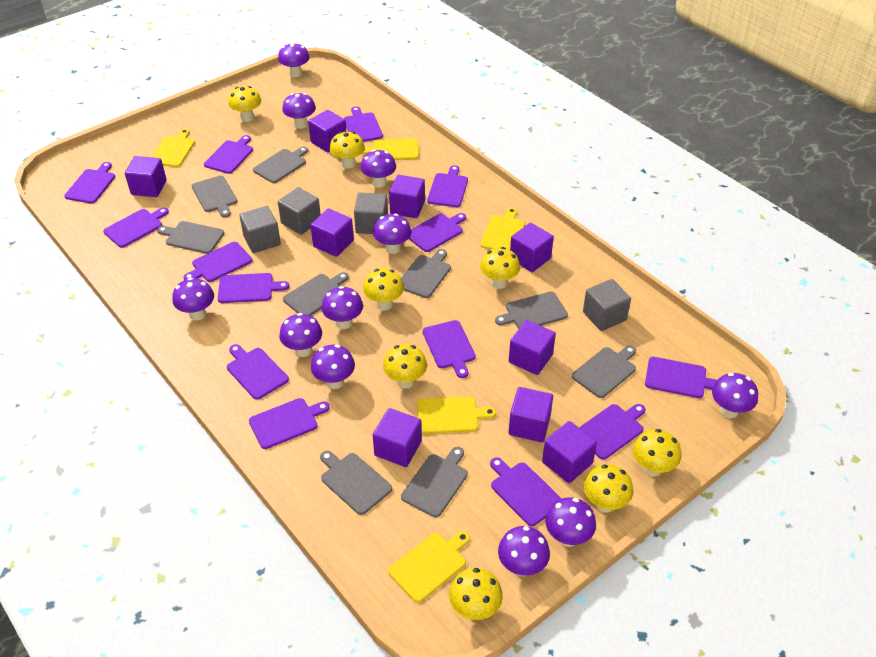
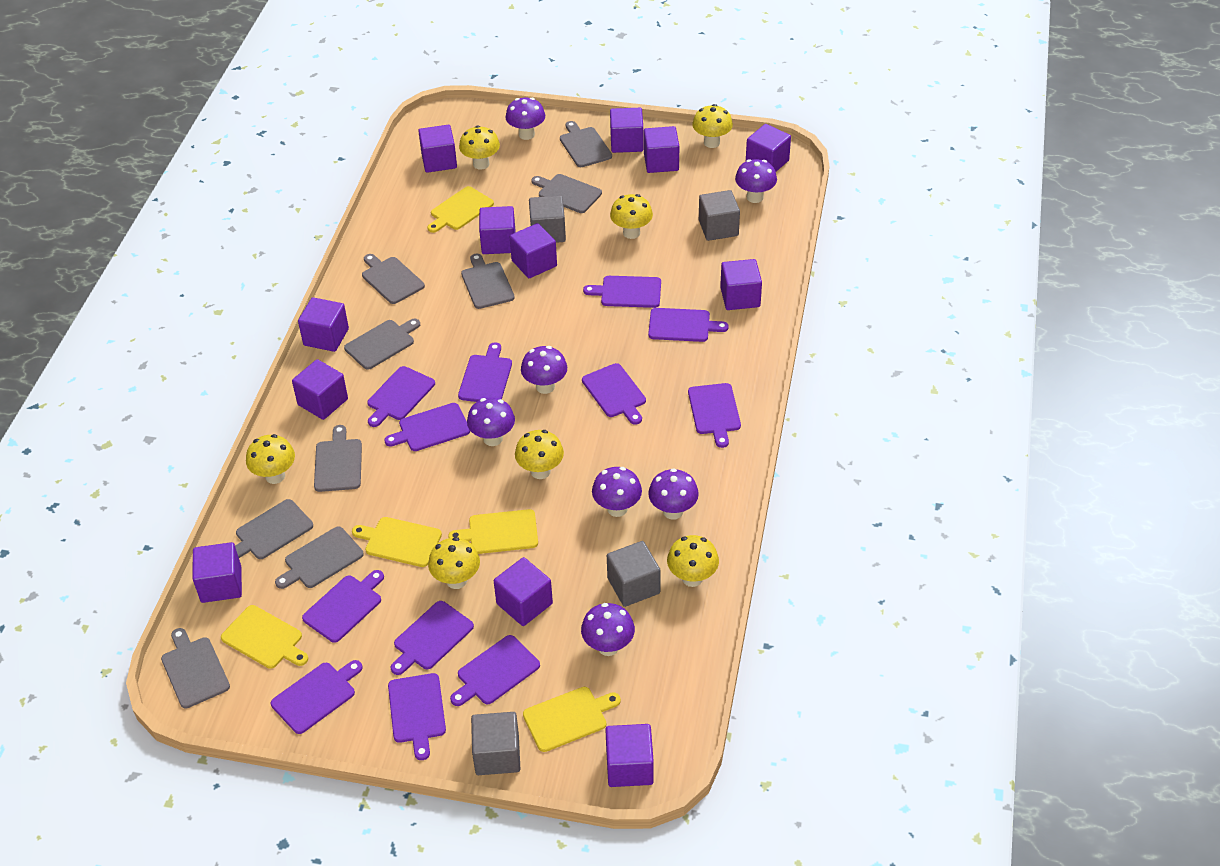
purple cube: [125,156,167,197] [308,110,346,153] [310,208,354,257] [373,408,422,467] [389,175,425,218] [509,320,556,375] [509,387,553,442] [510,223,554,272] [542,421,597,483] = 9 -> [192,542,242,603] [292,359,348,420] [298,297,349,352] [418,125,457,173] [479,206,516,254] [494,557,553,626] [510,223,557,278] [605,724,654,787] [610,108,643,153] [644,126,679,173] [720,259,762,310] [746,124,791,171] = 12
purple cutting board: [64,162,115,204] [103,208,169,248] [183,242,252,282] [204,135,253,174] [218,273,289,303] [227,344,289,400] [249,398,330,449] [344,107,383,142] [409,213,466,252] [423,320,476,378] [427,165,468,207] [490,457,562,526] [579,404,646,460] [645,357,717,398] = 14 -> [271,660,363,734] [302,570,384,643] [367,366,435,427] [384,403,470,451] [388,673,446,760] [390,601,474,675] [450,635,540,706] [458,342,512,402] [582,363,646,425] [583,276,661,308] [648,308,729,342] [688,383,741,448] = 12
purple mushroom: [172,278,214,320] [278,42,310,77] [279,313,322,357] [282,93,316,129] [311,345,355,389] [321,286,363,329] [361,150,396,188] [373,213,411,254] [498,526,550,576] [545,497,596,547] [712,373,758,418] = 11 -> [467,397,515,446] [505,98,545,140] [521,346,567,394] [581,603,635,656] [592,467,642,517] [648,468,699,520] [735,159,777,203] = 7
yellow mushroom: [228,86,261,122] [330,132,365,169] [363,268,404,310] [383,344,427,388] [449,568,503,620] [480,247,520,289] [584,464,633,513] [633,429,681,477] = 8 -> [246,434,295,484] [428,537,480,589] [459,125,500,170] [515,430,564,479] [610,194,653,239] [667,535,719,587] [692,104,733,148] = 7

